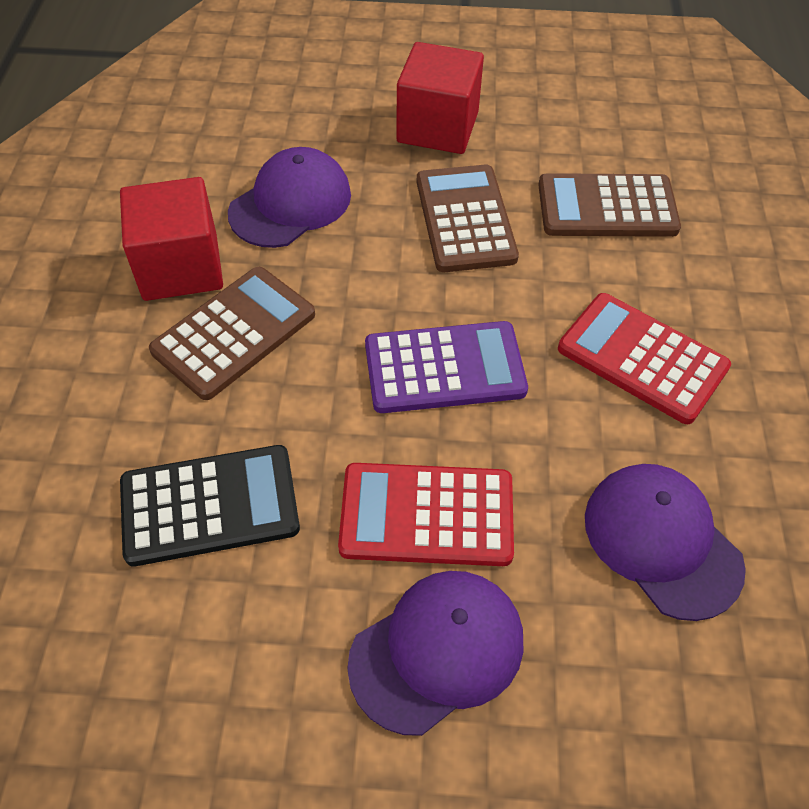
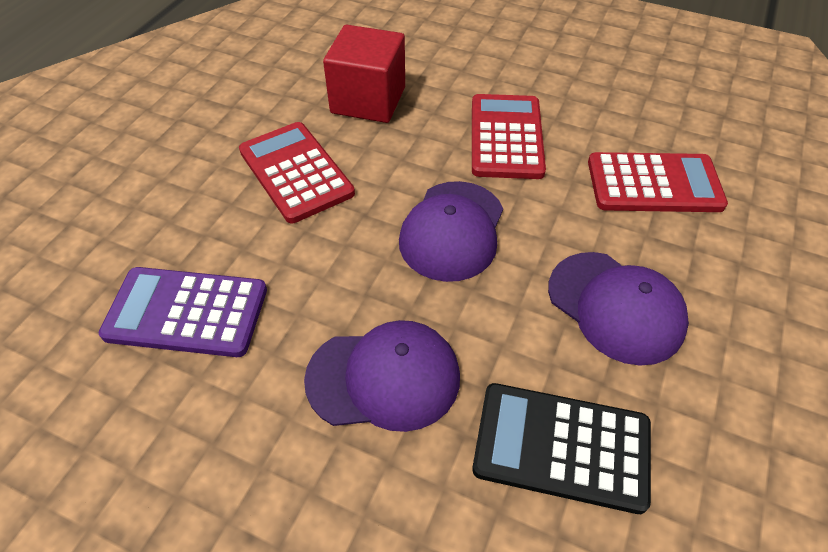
brown calculator: [149,267,315,400] [417,165,519,272] [538,173,681,237] = 3 -> none = 0
red calculator: [338,463,514,566] [558,293,731,424] = 2 -> [239,122,355,223] [472,94,546,179] [588,152,728,212] = 3
red cube: [120,177,223,301] [397,42,484,154] = 2 -> [323,25,405,123] = 1

